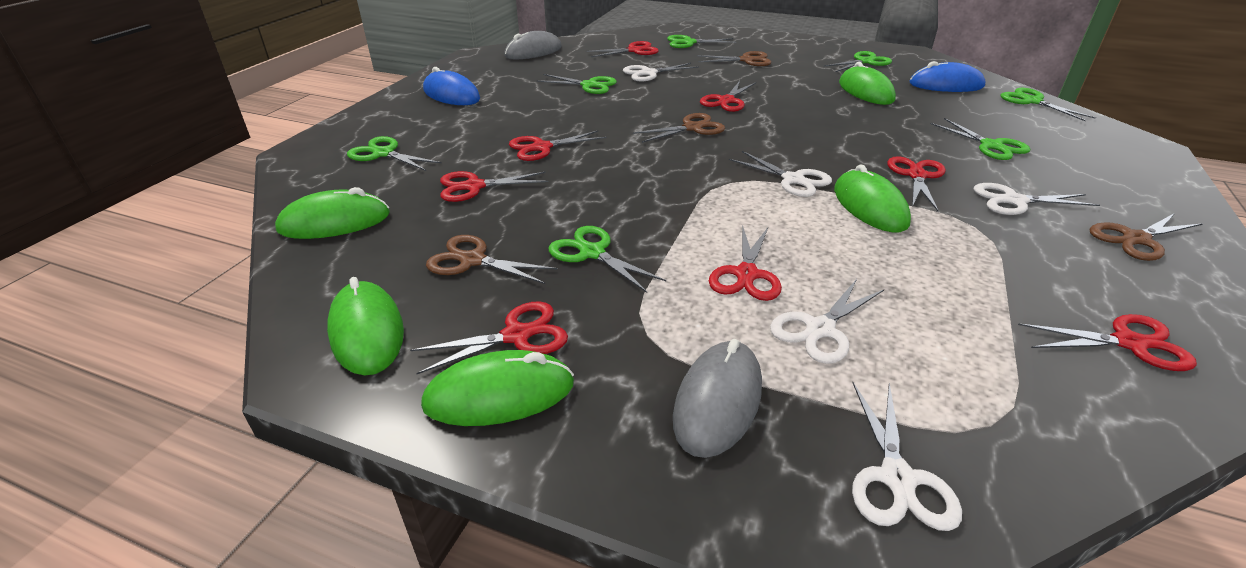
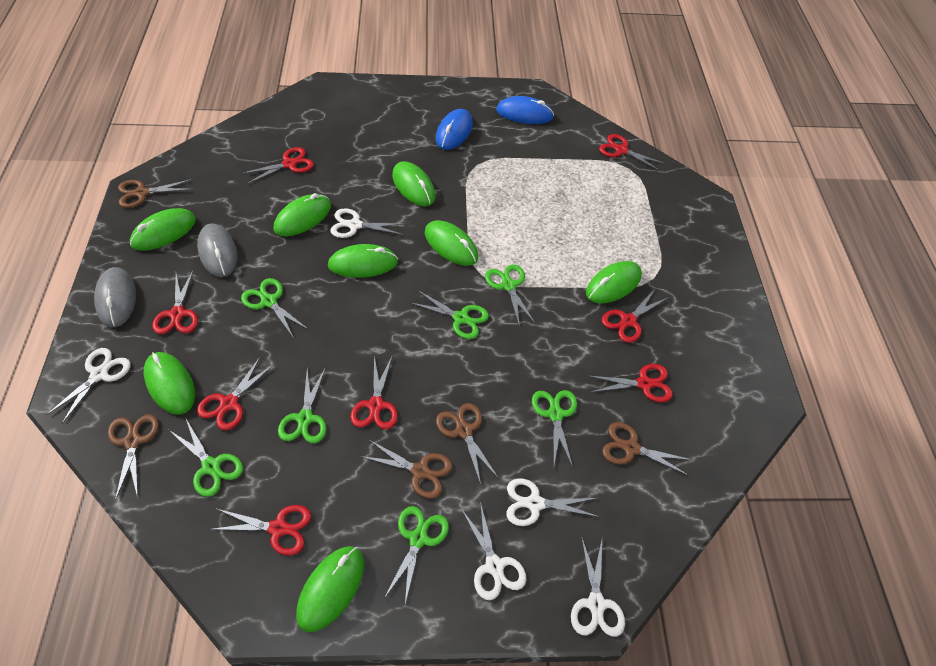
brown scissors: [426,235,558,284] [633,113,725,143] [697,51,771,66] [1090,213,1202,261] = 4 -> [108,414,159,501] [118,179,194,208] [360,439,452,499] [436,403,499,485] [602,422,692,476] = 5
green mouse: [275,187,390,239] [327,277,404,375] [421,350,574,426] [834,164,911,232] [839,62,896,105] = 5 -> [130,208,196,251] [144,352,195,415] [274,193,331,236] [296,546,364,632] [328,244,398,278] [392,161,435,206] [425,220,478,266] [586,261,642,303] = 8

